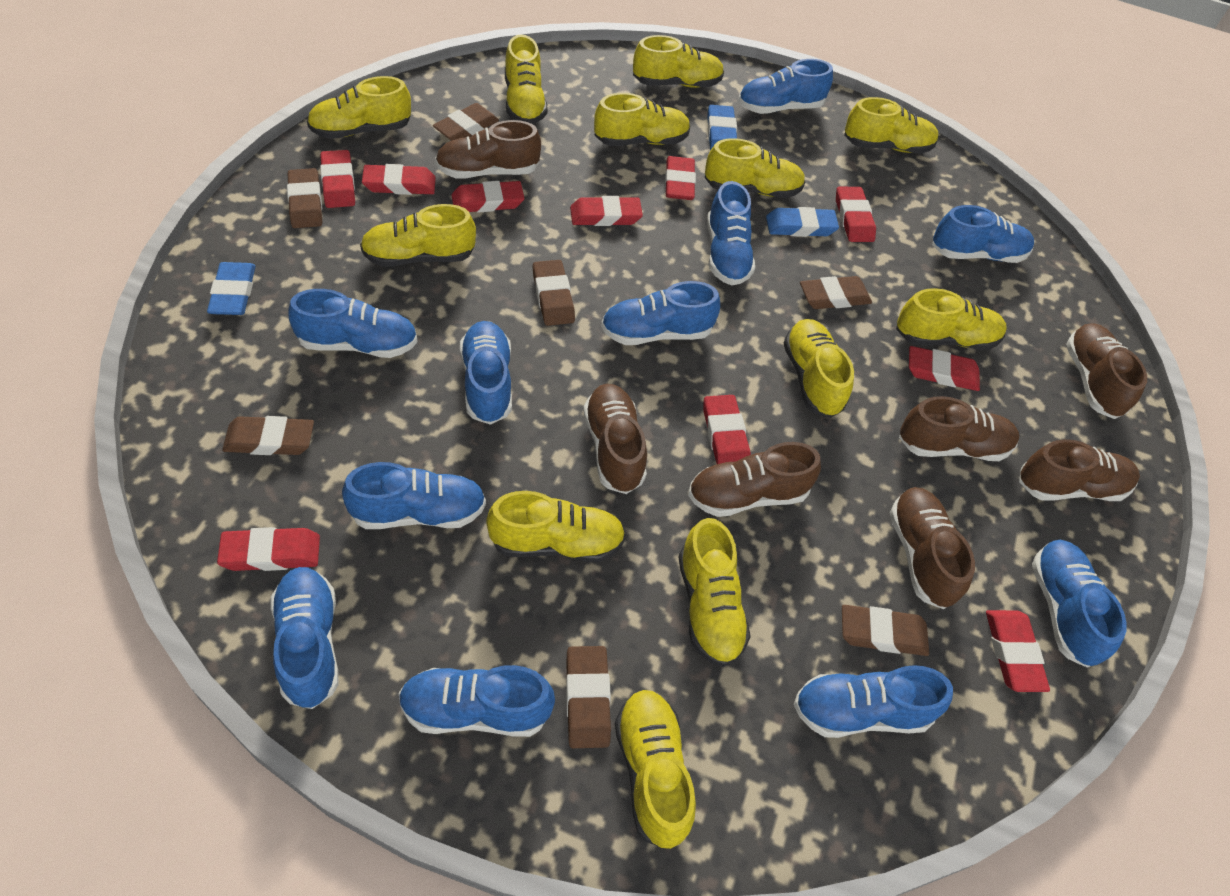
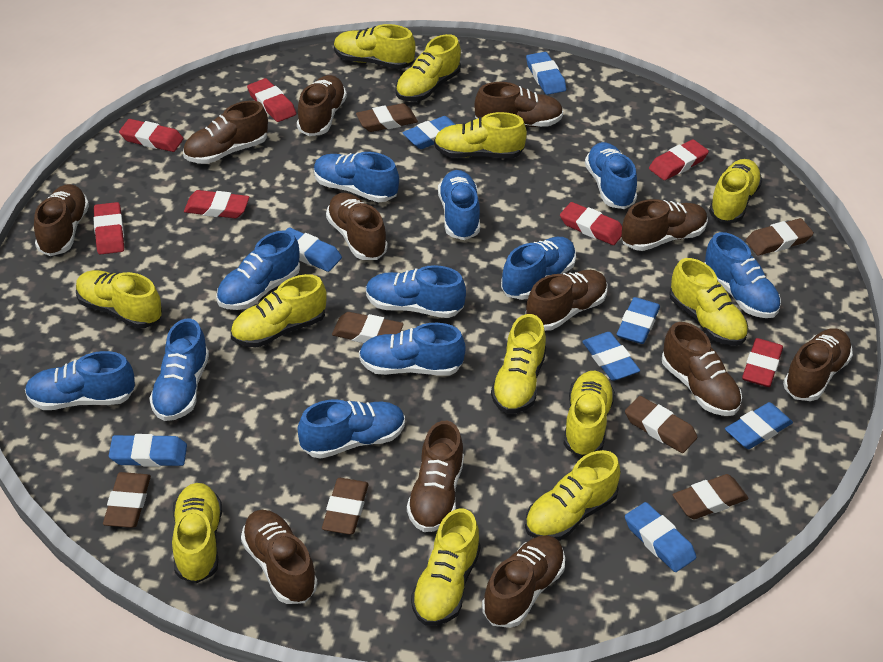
blue eraser: [207,262,256,315] [707,105,737,151] [766,207,839,237] = 3 -> [109,434,187,467] [285,227,342,272] [402,116,456,149] [526,52,566,95] [582,332,640,381] [616,297,660,344] [625,502,696,572] [725,402,793,449] = 8
brown shoe: [435,120,541,179] [583,384,647,494] [688,442,821,517] [890,487,975,609] [899,396,1019,461] [1019,439,1140,501] [1066,324,1147,419] = 7 -> [34,184,89,256] [183,101,268,164] [241,510,317,604] [297,75,347,136] [326,193,388,260] [407,421,464,532] [475,82,563,127] [482,535,565,628] [526,270,608,331] [622,199,708,251] [662,322,742,416] [783,328,853,401] = 12
red eraser: [217,527,320,571] [320,150,355,208] [362,164,436,195] [451,181,524,213] [570,196,643,226] [665,156,696,200] [704,395,751,464] [836,187,876,242] [909,346,980,391] [986,610,1050,692] = 10 -> [93,202,124,255] [119,119,184,152] [184,190,250,218] [247,78,296,122] [560,202,622,245] [649,140,709,180] [742,338,783,387] = 7

